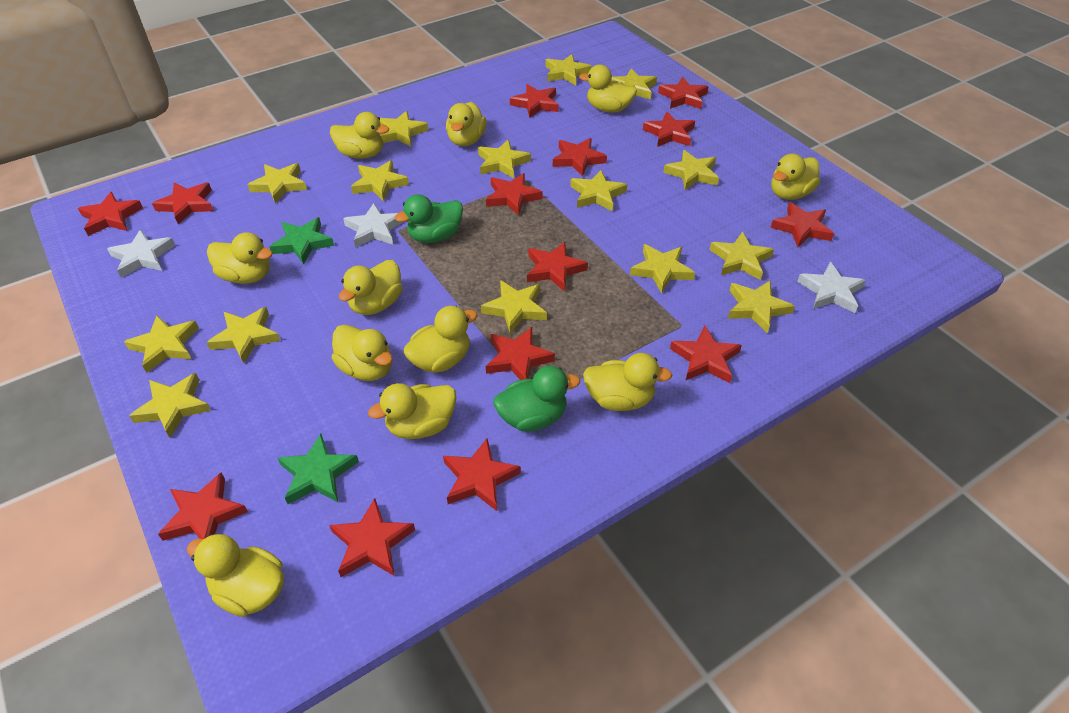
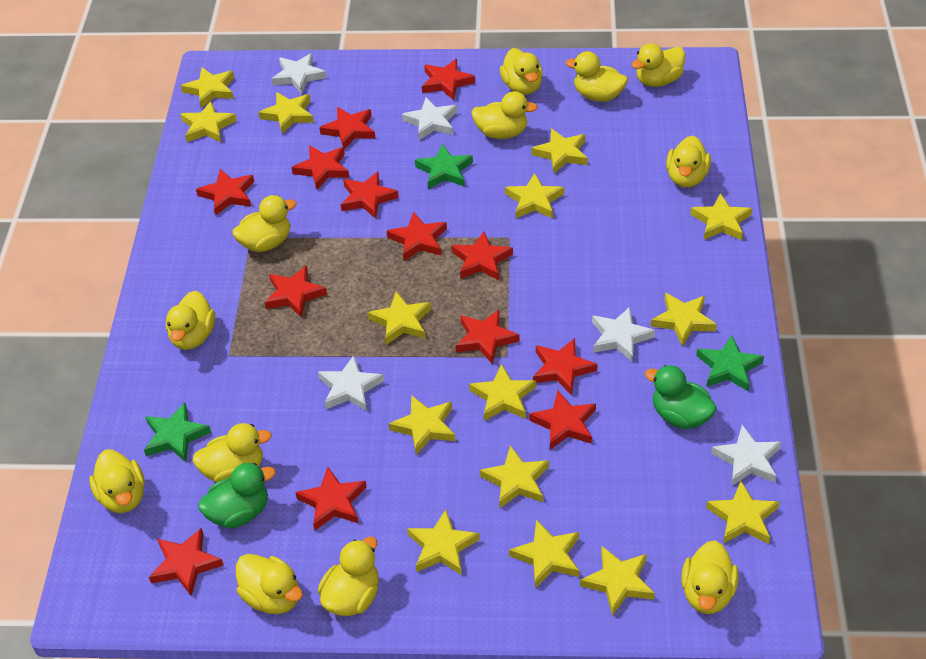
green star: [269,217,334,264] [278,434,359,504] = 2 -> [144,403,211,462] [415,144,473,189] [696,335,764,391] = 3
red star: [78,192,143,236] [152,183,213,224] [158,473,248,541] [329,498,415,577] [443,438,521,511] [486,173,543,216] [486,327,555,380] [510,84,559,118] [527,242,588,292] [553,138,607,177] [643,112,695,147] [658,77,709,109] [670,325,742,383] [770,202,834,247] = 14 -> [149,528,224,596] [196,169,254,215] [265,265,327,318] [291,145,349,190] [295,467,367,530] [319,107,376,149] [341,172,399,219] [387,212,447,261] [422,59,475,100] [451,231,513,280] [455,309,519,364] [529,391,596,450] [533,338,598,395] = 13
white star: [107,229,175,278] [343,203,403,248] [797,262,866,313] = 3 -> [272,53,326,94] [318,355,384,411] [402,98,457,140] [592,307,655,361] [711,425,782,486] = 5
yellow duck: [187,534,284,617] [207,232,273,284] [330,112,389,159] [332,325,393,381] [339,260,403,315] [368,383,456,439] [403,306,478,373] [446,102,487,146] [579,64,637,113] [583,353,672,411] [771,153,820,200] = 11 -> [89,450,145,513] [166,291,215,350] [192,423,272,483] [232,195,297,252] [236,554,303,614] [318,536,379,616] [471,91,538,139] [500,48,543,95] [565,51,628,102] [631,43,686,87] [666,136,711,188] [681,541,739,614] = 12

